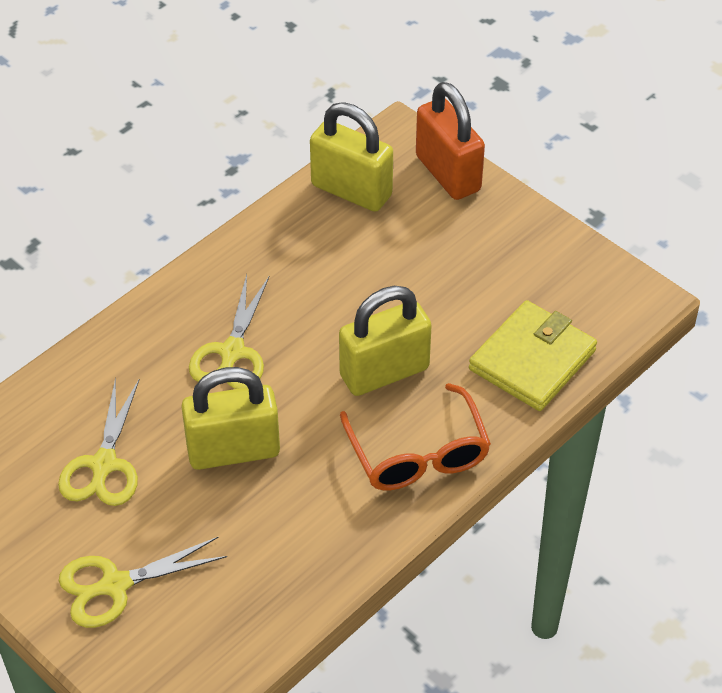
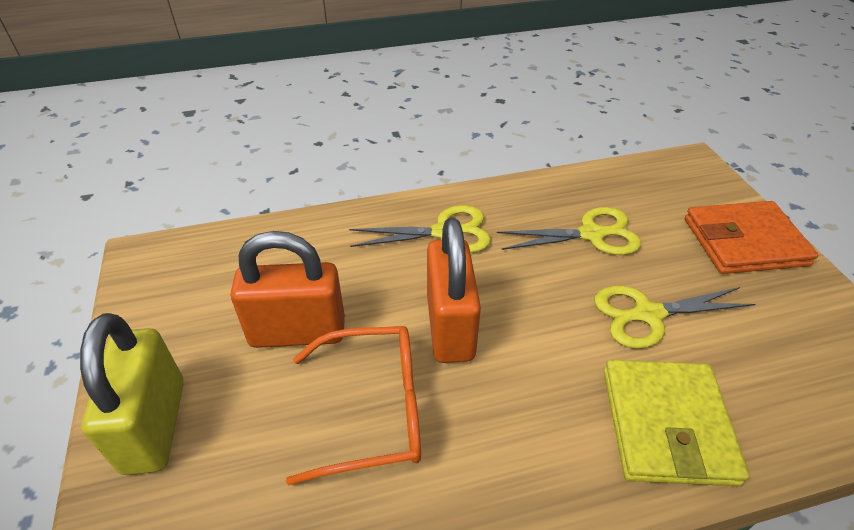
orange padlock: [416,82,485,200] = 1 -> [231,231,345,348] [427,217,481,363] = 2
orange wallet: none = 0 -> [685,201,818,274] = 1
yellow padlock: [181,367,280,470] [310,102,393,212] [339,286,432,396] = 3 -> [80,313,184,475] = 1

